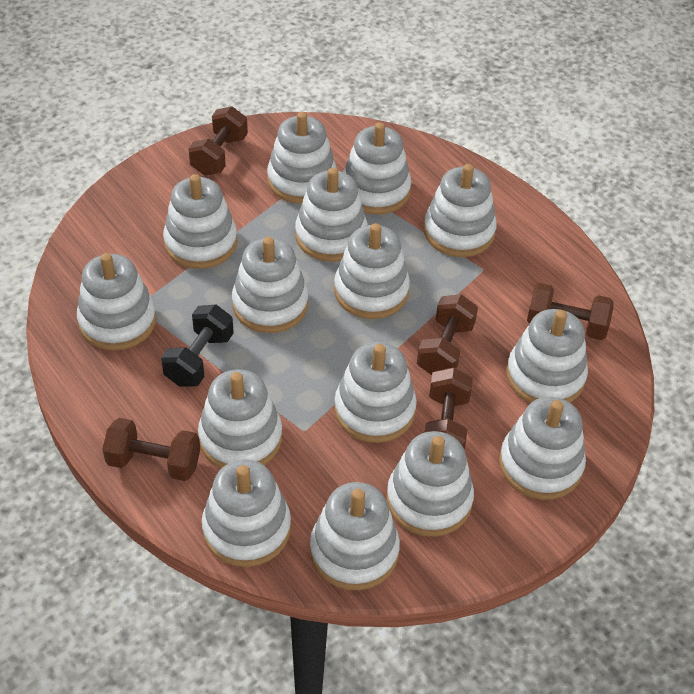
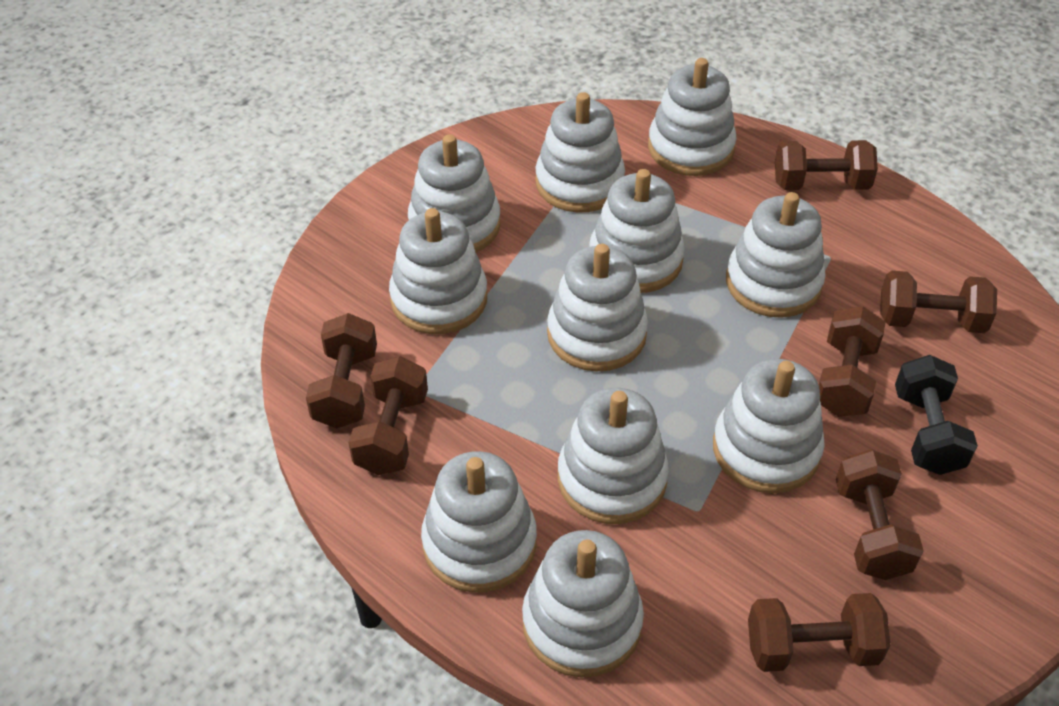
brown dumbbell: [102,418,200,481] [188,106,248,176] [417,294,478,375] [424,367,473,450] [527,283,614,340] = 5 -> [306,313,377,428] [348,356,428,475] [748,593,890,672] [775,140,878,190] [819,306,886,417] [836,449,924,580] [880,271,997,333] = 7
white stacking toy: [77,253,157,350] [163,174,237,269] [198,369,282,468] [202,459,291,567] [232,237,308,333] [267,112,337,204] [295,168,368,261] [310,482,400,590] [334,223,410,319] [334,342,417,443] [343,122,411,215] [387,431,474,537] [424,164,497,257] [499,397,586,500] [506,309,588,403] = 15 -> [389,208,487,334] [408,134,501,253] [421,451,537,593] [522,530,644,678] [535,92,625,213] [547,244,648,372] [558,388,669,524] [589,169,685,293] [648,58,737,176] [713,359,825,493] [726,192,826,318] = 11

